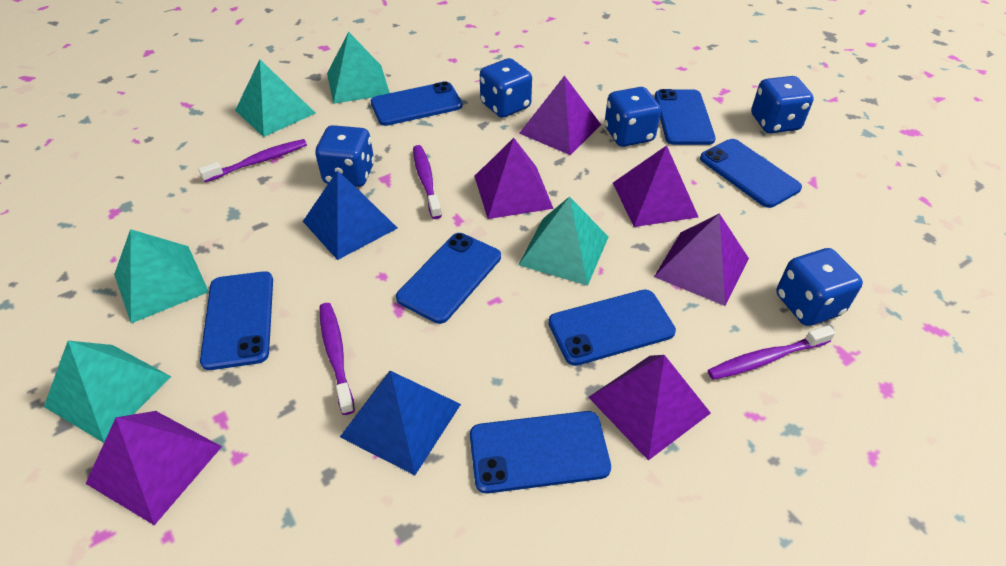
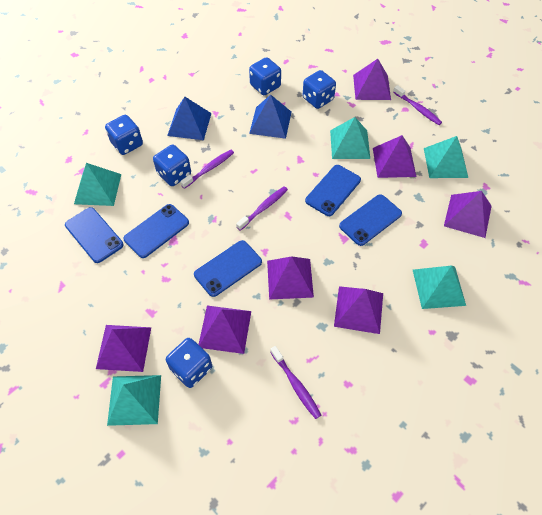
blue phone: [200,271,273,370] [371,81,462,126] [396,233,501,324] [470,411,611,494] [548,289,676,366] [655,89,716,145] [700,139,802,208] = 7 -> [65,207,124,263] [123,204,189,258] [194,240,262,297] [305,165,361,216] [339,194,402,246] = 5
purple pyramid: [85,411,222,525] [475,138,554,219] [519,75,601,155] [588,355,711,461] [613,145,698,227] [654,213,749,306] = 6 -> [96,325,151,372] [198,306,251,354] [267,256,314,300] [334,286,383,334] [353,59,391,100] [373,135,416,178] [444,191,492,238] = 7

